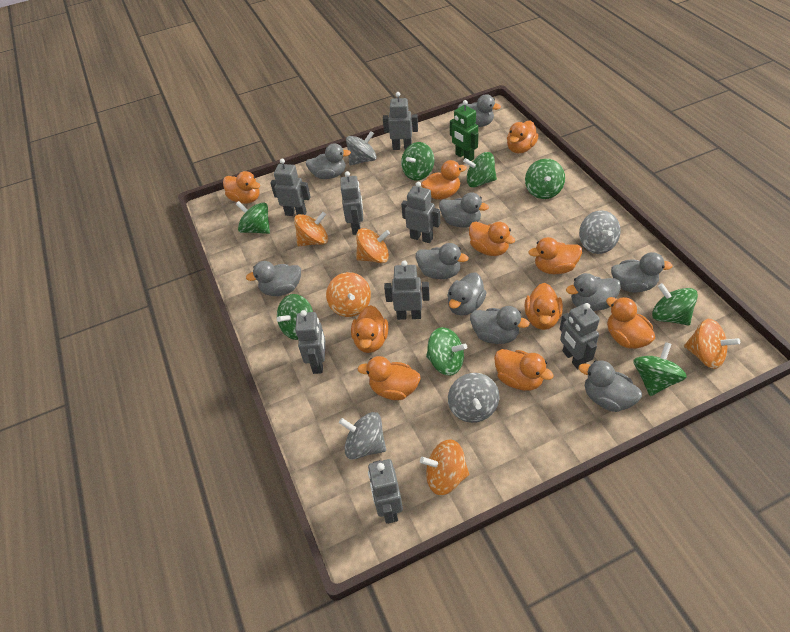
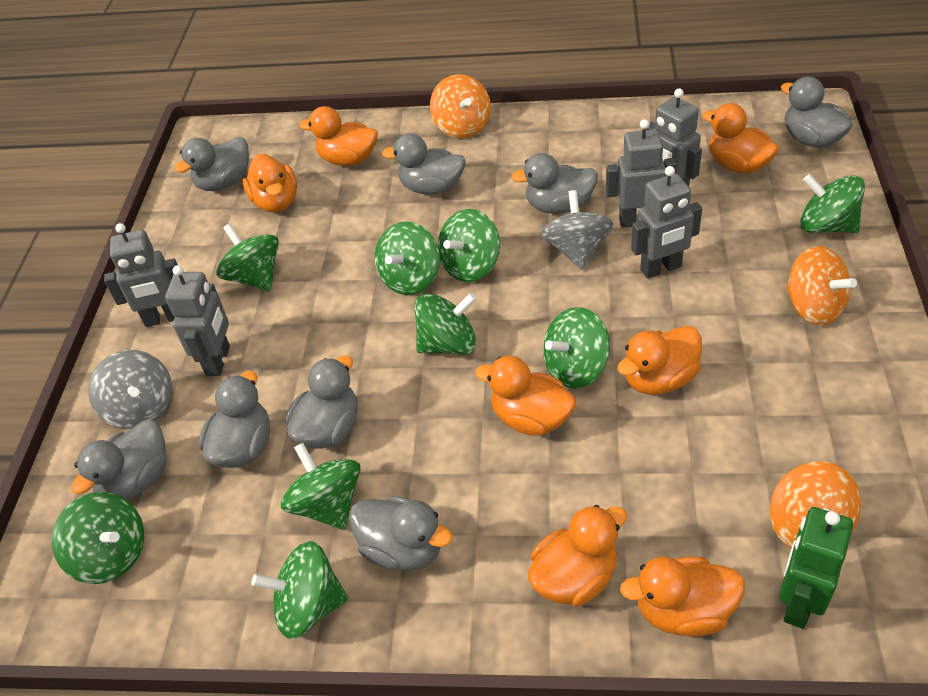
green spinning top: [236,201,270,234] [277,294,313,340] [401,142,434,181] [426,327,467,376] [463,152,497,187] [525,159,565,199] [633,342,687,396] [652,283,698,325] = 8 -> [52,492,144,584] [216,223,279,291] [251,541,348,639] [281,443,361,530] [375,222,440,295] [414,293,476,355] [438,209,500,282] [543,307,610,389] [800,174,865,233] = 9
grey duck: [246,261,301,296] [306,143,351,179] [416,243,469,279] [439,192,489,228] [447,273,487,316] [458,94,501,127] [470,306,530,344] [566,273,621,311] [579,360,642,412] [611,252,673,293] = 10 -> [71,420,167,500] [174,137,249,191] [199,371,270,468] [286,356,358,449] [349,496,453,571] [382,133,466,195] [511,153,598,214] [781,77,853,148] = 8
grey robot: [270,158,311,216] [295,310,325,374] [340,171,363,235] [368,459,403,524] [383,92,418,150] [384,260,430,320] [401,181,440,243] [560,303,600,369] = 8 -> [104,223,178,327] [165,265,230,376] [606,119,677,228] [631,166,702,279] [646,88,702,186] = 5
grey spinning top: [339,412,386,460] [346,131,377,165] [448,373,499,423] [579,210,621,254] = 4 -> [88,350,172,429] [541,190,613,270] = 2
orange duck: [223,171,260,204] [351,305,388,353] [358,356,421,400] [421,160,467,200] [469,222,515,256] [494,349,554,391] [507,120,539,154] [524,283,563,330] [528,237,582,274] [606,297,655,349] = 10 -> [243,154,297,212] [299,106,378,166] [475,356,576,436] [528,505,627,606] [617,326,702,395] [620,556,745,637] [702,103,779,174] = 7
orange spinning top: [294,212,328,246] [326,272,371,317] [356,228,390,263] [420,439,469,495] [684,319,740,369] = 5 -> [430,74,491,138] [770,461,861,548] [786,246,857,325] = 3

